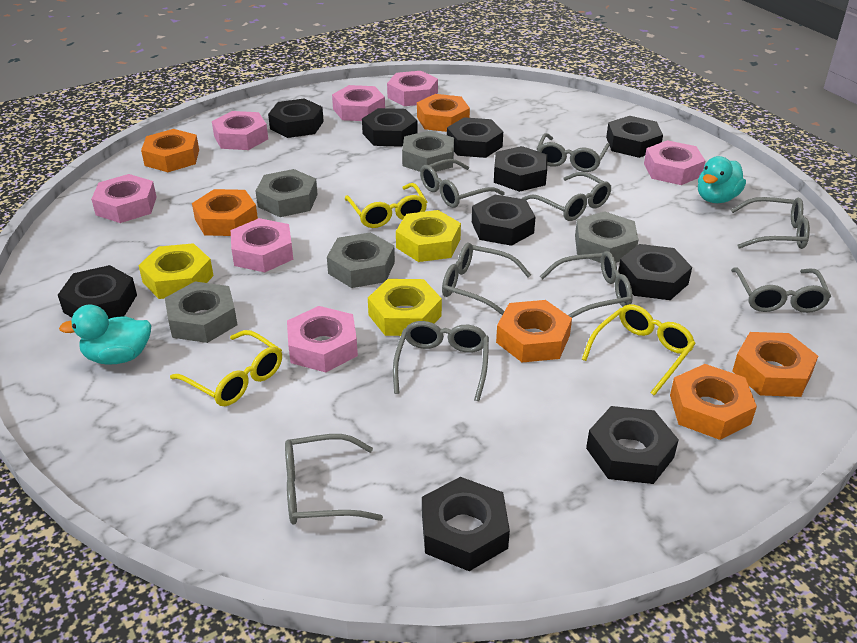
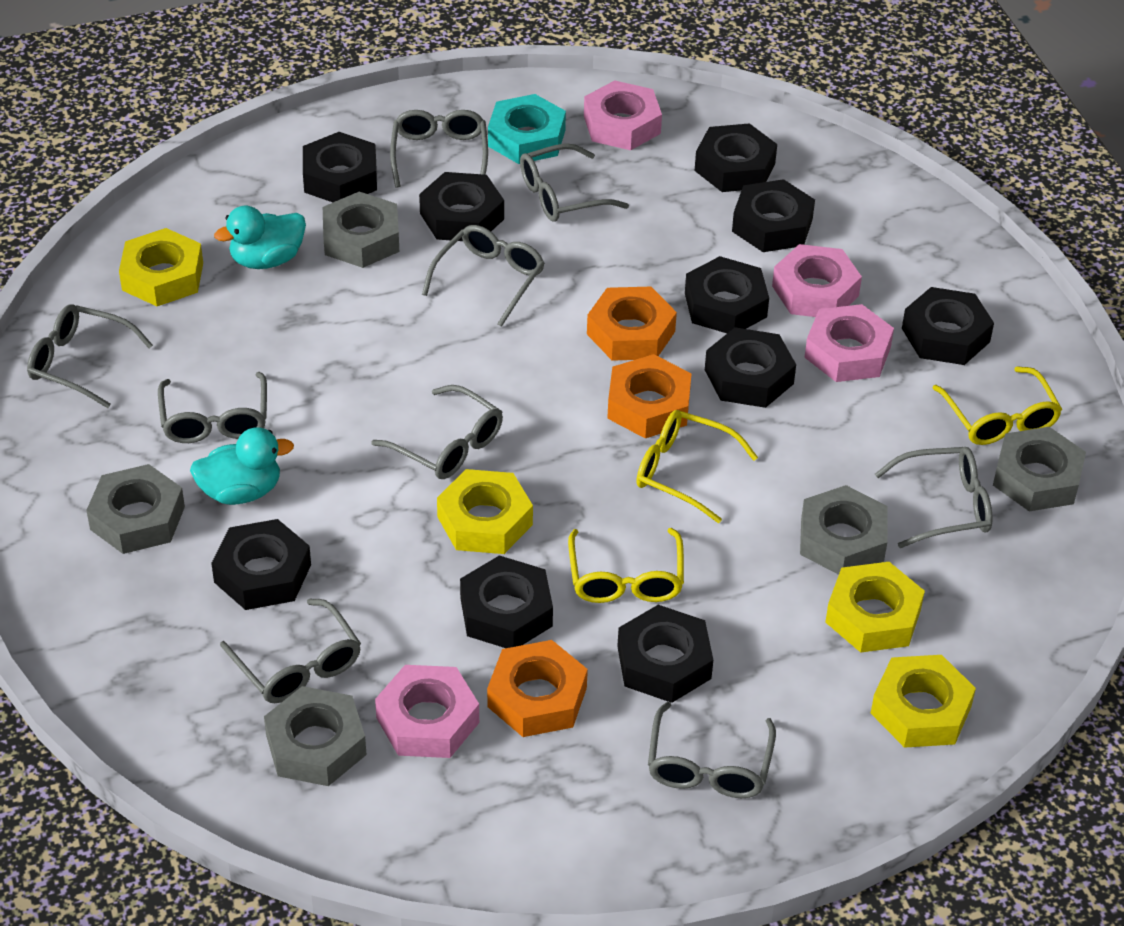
orange nut: [141,129,199,172] [192,189,258,236] [417,94,470,132] [496,300,572,362] [670,364,757,440] [732,332,818,397] = 6 -> [487,640,588,737] [587,287,677,361] [607,354,692,438] = 3
pink nut: [91,174,157,223] [212,111,268,150] [231,218,293,272] [287,306,358,372] [332,85,385,121] [387,71,438,106] [644,140,705,185] = 7 -> [375,665,479,758] [584,80,662,150] [772,244,862,317] [804,304,894,382] = 4
turquoise nut: none = 0 -> [488,94,566,164] = 1
yellow nut: [138,243,214,299] [368,279,442,336] [396,210,461,262] = 3 -> [119,228,203,306] [437,469,533,554] [825,562,925,653] [871,655,976,748] = 4

